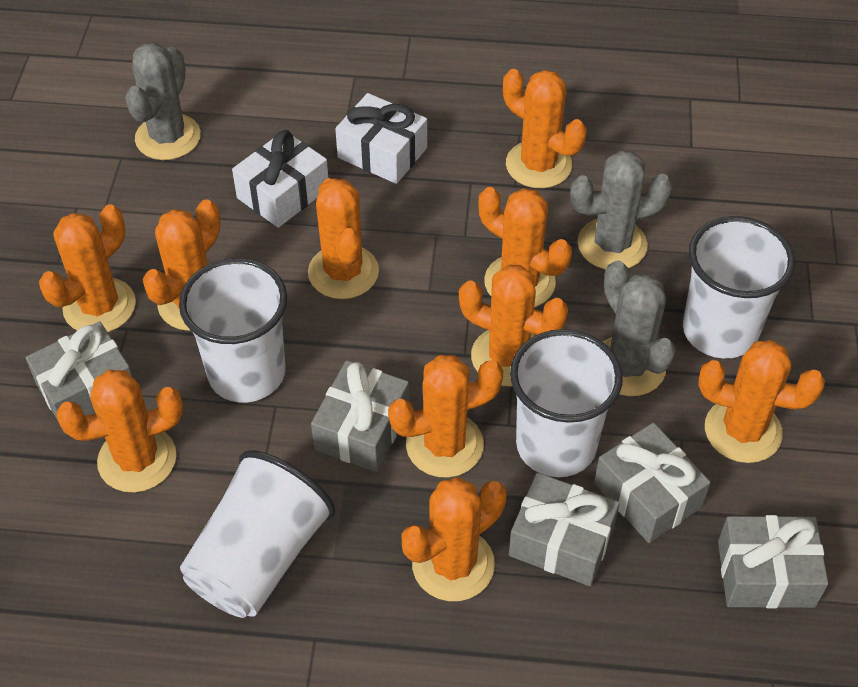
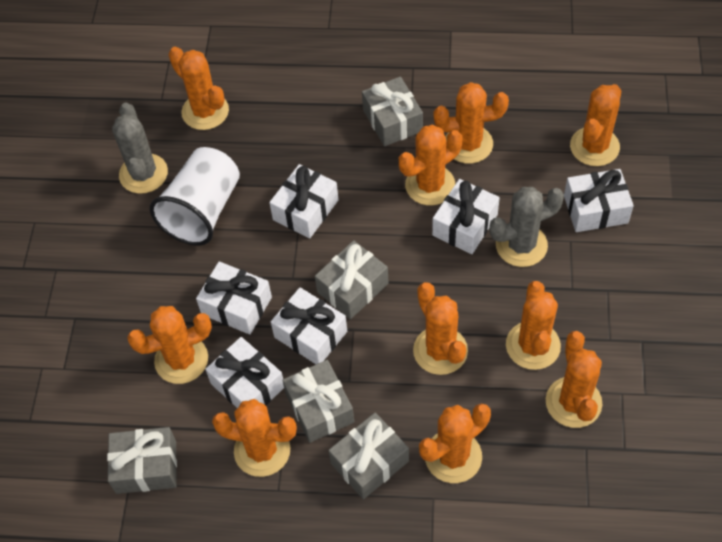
grey cactus: [125,43,201,160] [570,150,673,270] [603,261,676,396] = 3 -> [112,103,168,194] [489,187,564,267] = 2
white cup: [179,258,287,403] [180,450,335,618] [510,329,623,477] [683,216,795,359] = 4 -> [150,147,240,245] = 1
white gift: [232,130,328,228] [335,93,427,184] = 2 -> [196,261,272,335] [205,337,284,408] [269,164,339,238] [271,287,347,364] [432,179,500,254] [564,169,634,232] = 6

